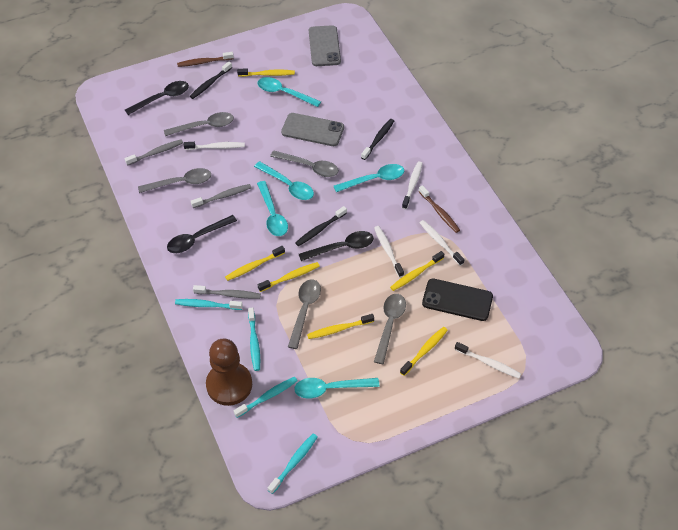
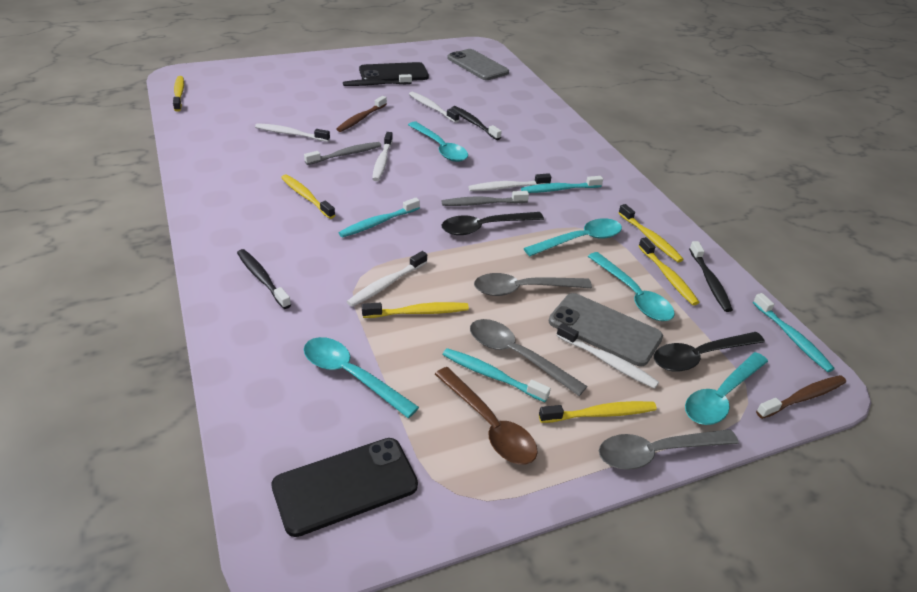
black phone: [422,279,493,321] = 1 -> [271,438,418,537] [359,62,429,81] = 2
black spoon: [125,81,189,115] [167,215,237,253] [299,231,374,261] = 3 -> [441,212,544,235] [654,332,765,372] = 2
black toothbrush: [190,61,232,99] [295,206,347,246] [361,119,394,160] = 3 -> [237,249,291,309] [343,74,412,86] [451,106,502,140] [689,241,733,312] = 4
brown pawn: [206,338,252,406] = 1 -> none = 0
brown spoon: none = 0 -> [435,367,538,465] = 1
grey spoon: [138,168,211,193] [164,112,234,136] [270,150,339,177] [288,280,321,349] [374,294,406,364] = 5 -> [470,319,587,396] [474,273,592,296] [599,429,739,470] = 3
grey toothbrush: [125,139,183,166] [191,184,252,208] [193,285,261,299] = 3 -> [304,142,381,165] [442,191,529,206] = 2
white toothbrush: [184,142,245,150] [374,226,404,277] [402,162,423,209] [420,220,464,266] [455,342,521,378] = 5 -> [255,123,330,142] [347,251,427,307] [372,132,393,181] [409,92,460,123] [469,173,551,191] [556,323,659,389] = 6

